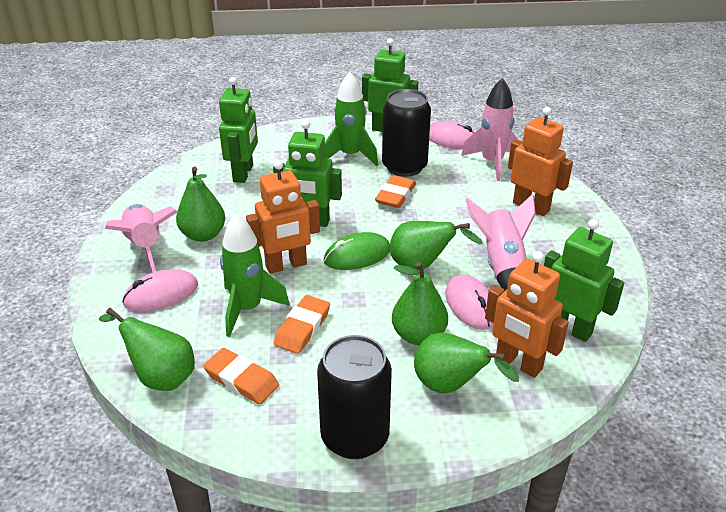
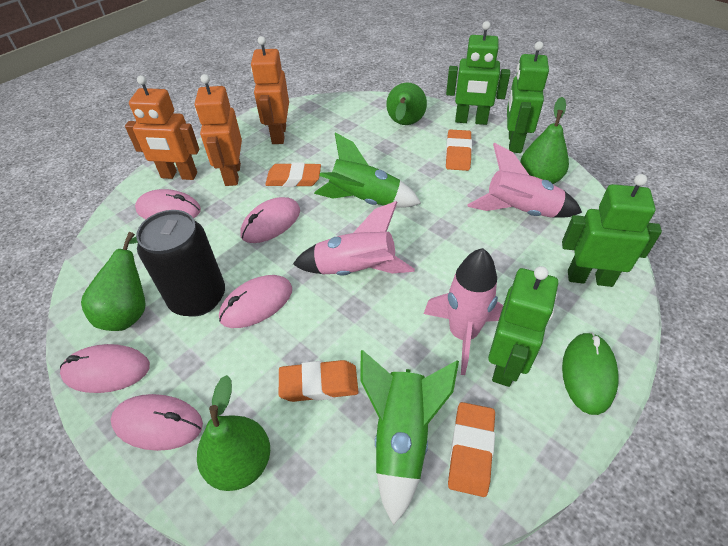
black can: [317,335,392,459] [382,89,431,177] = 2 -> [136,210,225,317] = 1
green pear: [99,308,195,391] [176,167,225,242] [390,221,483,270] [392,262,448,345] [414,333,519,393] = 5 -> [81,232,146,331] [197,375,270,491] [386,83,427,125] [520,97,569,184] = 4
orange eraser: [203,348,279,404] [274,295,330,354] [375,175,416,208] = 3 -> [265,162,321,187] [279,360,358,402] [446,129,472,171] [448,402,495,497] = 4
pink mouse: [122,269,198,311] [429,121,475,150] [445,275,494,330] = 3 -> [60,344,150,393] [111,394,203,451] [135,189,201,219] [219,275,292,328] [240,197,300,243] = 5

